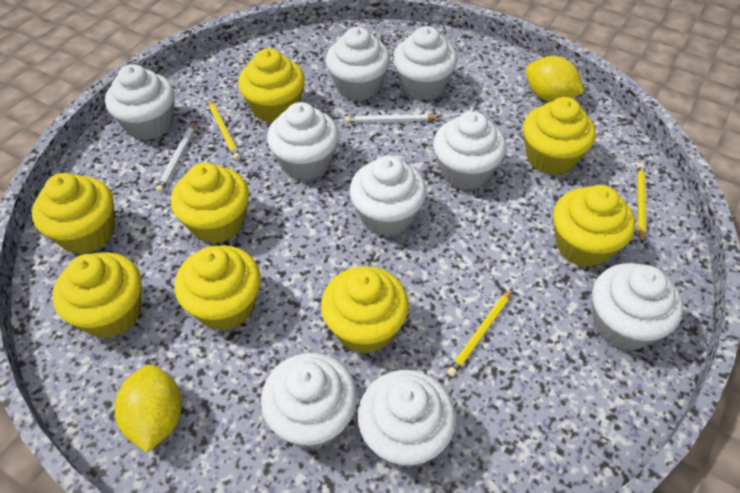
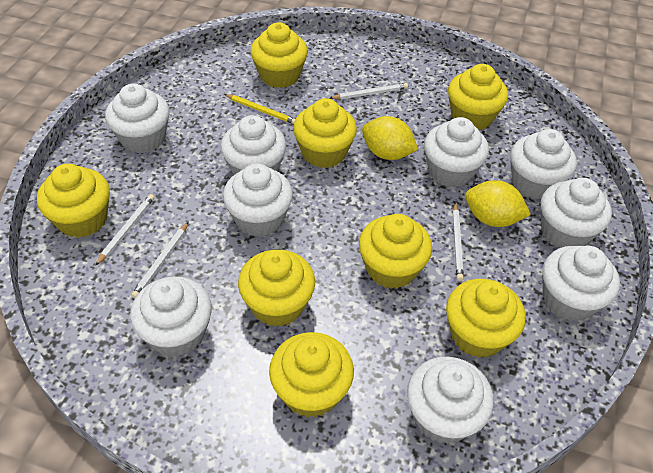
white pencil: [156,121,196,193] [345,114,439,123] = 2 -> [95,194,155,266] [131,222,189,298] [330,83,408,99] [453,203,464,281] = 4
yellow pencil: [208,99,240,160] [447,288,513,377] [637,163,646,244] = 3 -> [224,94,295,124] = 1

